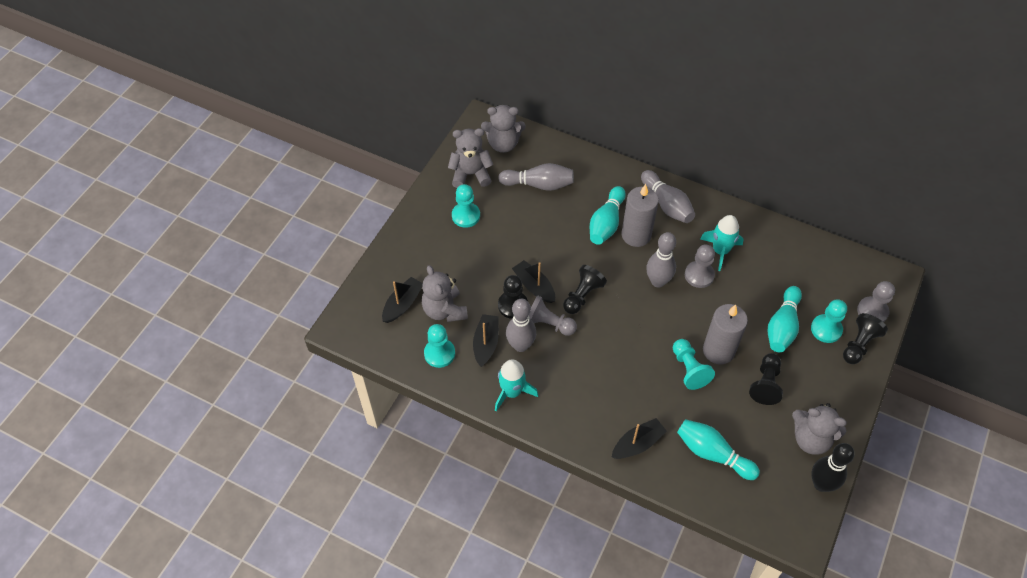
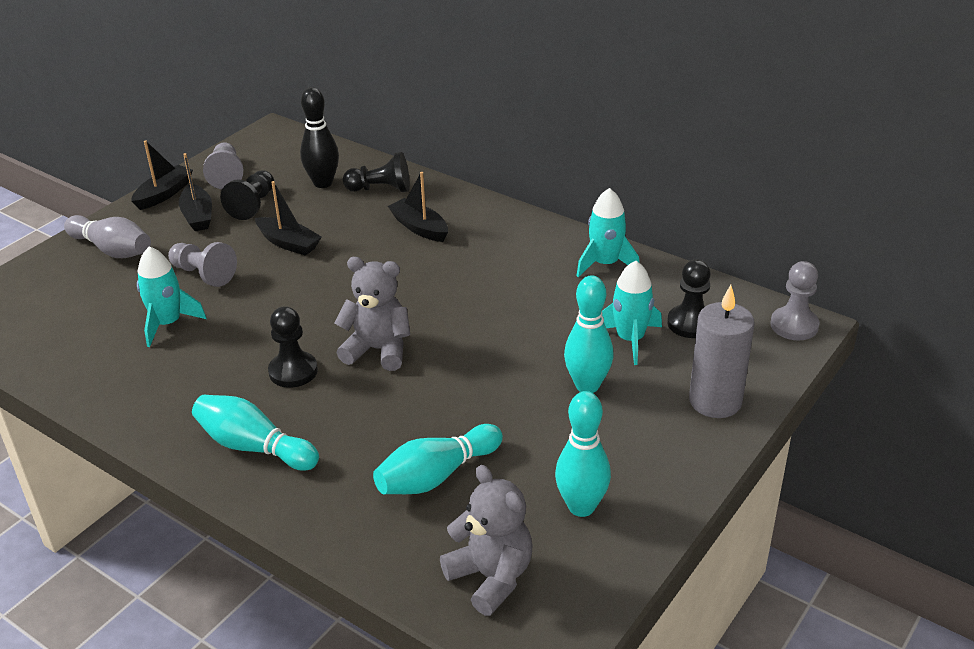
grey bowling pin: [498,163,574,191] [506,299,536,352] [641,170,695,223] [646,232,676,288] = 4 -> [64,215,151,258] = 1
grey candle: [622,184,659,247] [703,304,748,364] = 2 -> [689,285,755,418] = 1
grey teddy bear: [422,265,468,322] [448,128,493,188] [481,105,526,153] [792,403,847,455] = 4 -> [334,257,410,371] [440,465,532,616] = 2
turquoise bowling pin: [590,186,626,245] [677,419,760,480] [768,286,802,352] = 3 -> [192,395,319,471] [373,424,503,494] [555,391,611,517] [564,275,614,393] = 4
turquoise pawn: [424,324,455,368] [452,184,480,228] [673,339,715,390] [811,299,847,343] = 4 -> none = 0
turquoise rocket: [495,359,538,411] [700,215,743,271] = 2 -> [137,246,207,347] [576,188,639,277] [602,261,662,365] = 3

